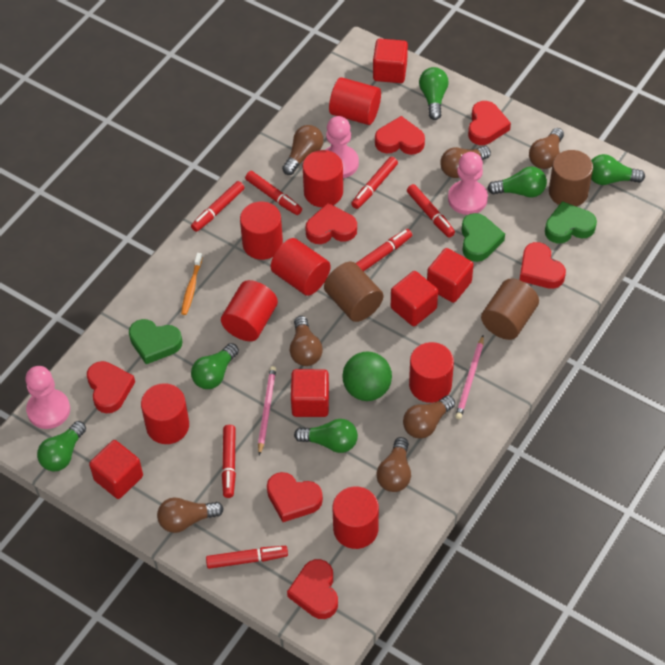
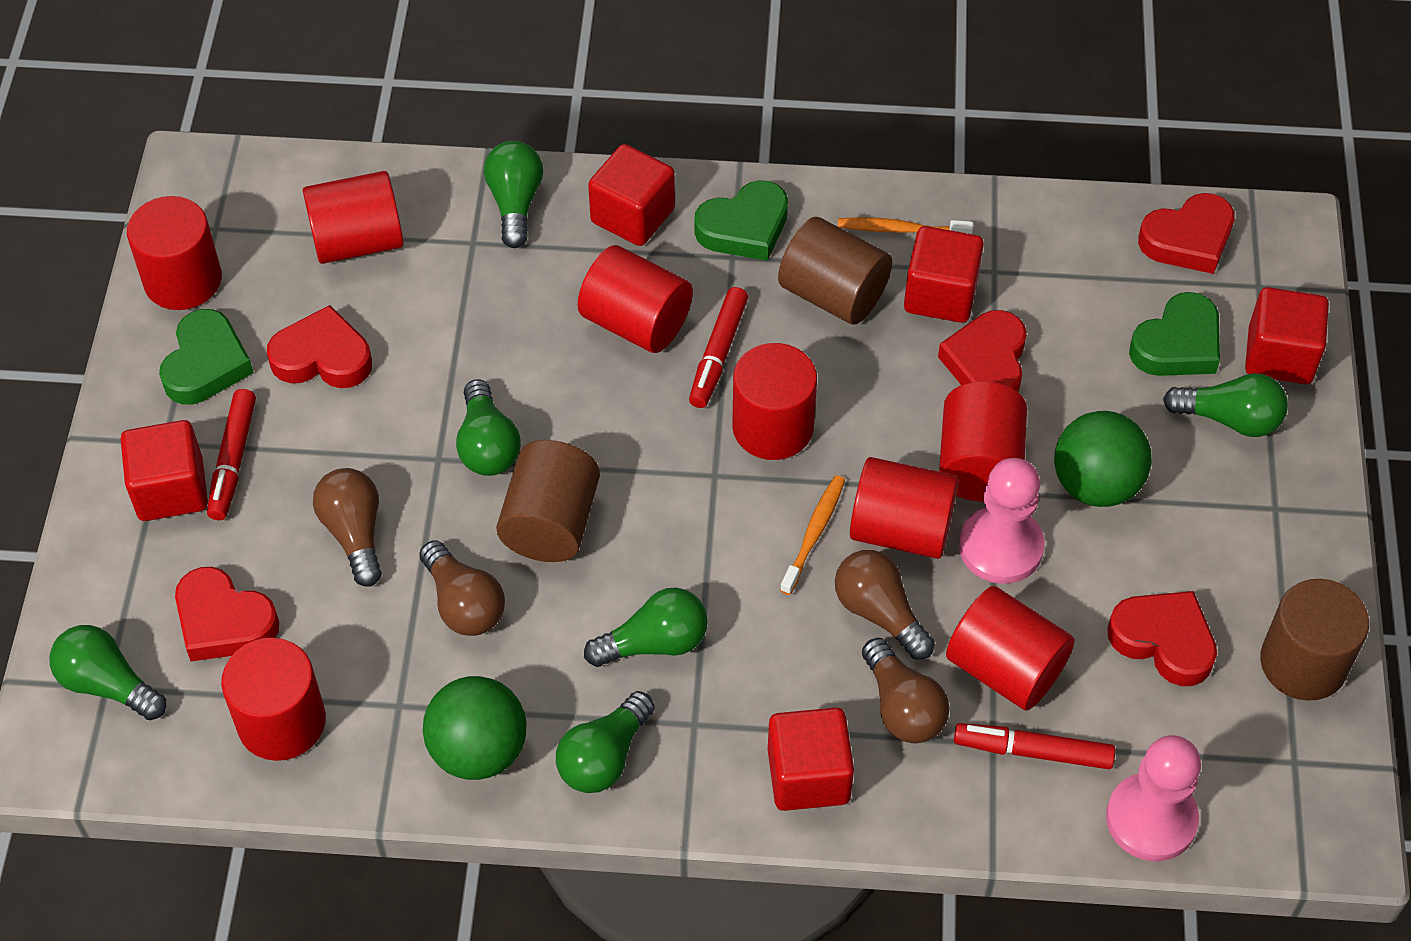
brown light bulb: [157,497,224,533] [282,125,324,175] [290,316,323,366] [376,437,411,492] [403,395,455,439] [440,146,491,178] [529,128,564,169] = 7 -> [313,468,382,587] [420,540,505,636] [835,550,935,660] [862,638,950,743] = 4
green ball: [343,351,392,401] = 1 -> [423,676,527,780] [1054,411,1152,507] = 2
orange toothbrush: [181,253,203,315] = 1 -> [780,475,845,595] [838,217,973,234] = 2
pink pawn: [25,366,70,429] [325,116,359,178] [448,152,488,215] = 3 -> [959,458,1045,584] [1106,735,1201,861] = 2
pink pencil: [258,366,276,456] [455,336,484,419] = 2 -> none = 0
red heart: [87,361,135,413] [267,472,323,522] [287,559,338,619] [305,203,357,244] [375,116,425,155] [468,101,511,145] [520,242,566,289] = 7 -> [175,567,279,661] [267,305,372,388] [938,310,1027,391] [1107,591,1217,686] [1138,193,1235,274] = 5
red marker: [191,181,245,232] [206,546,288,569] [222,425,236,498] [245,171,302,215] [351,157,398,209] [356,229,412,272] [407,184,455,238] = 7 -> [207,389,256,520] [689,287,748,408] [954,723,1115,769] = 3

